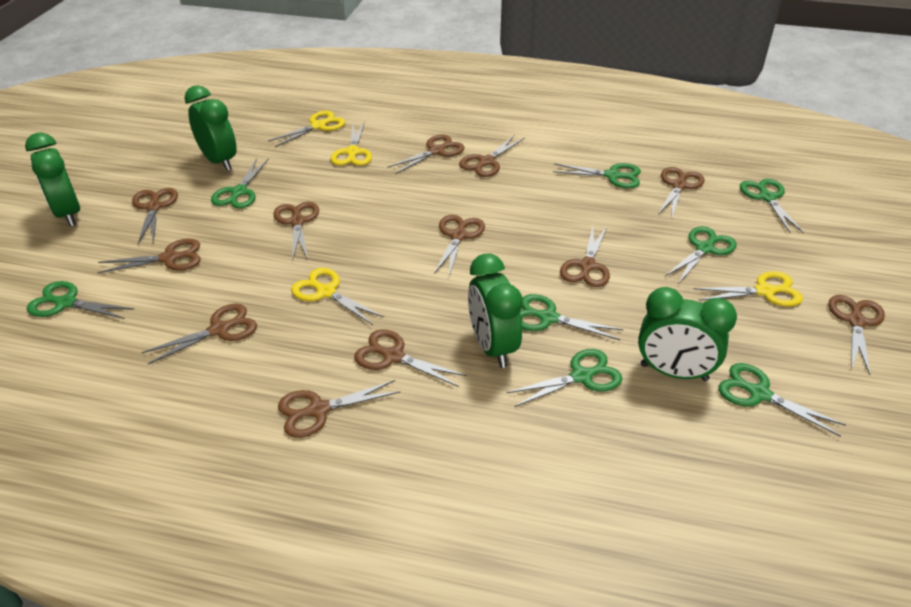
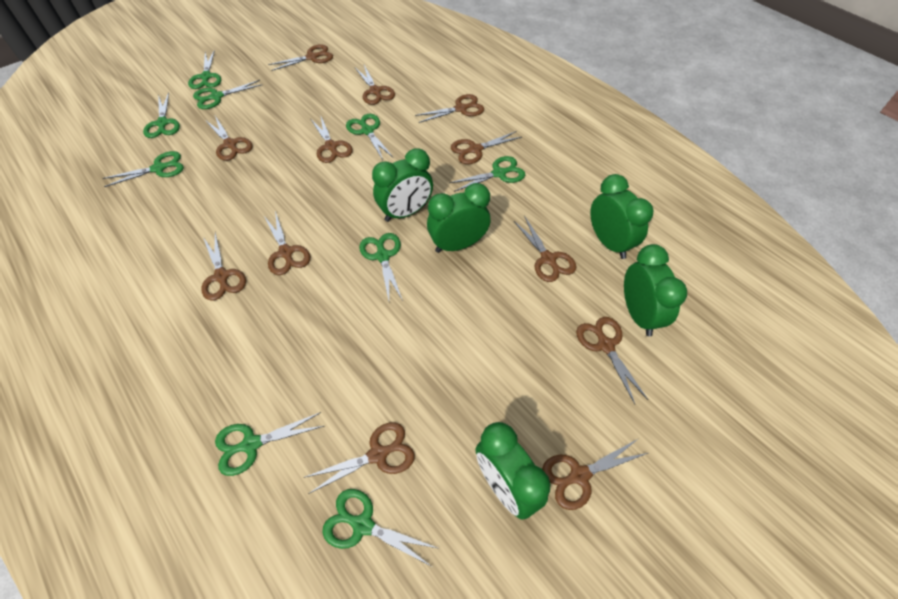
green clock: [25,133,80,226] [184,85,237,171] [468,254,523,368] [638,287,737,381] = 4 -> [372,149,433,222] [427,183,490,253] [476,422,550,520] [590,174,654,259] [624,244,687,336] = 5
green scissors: [27,281,134,319] [211,158,269,209] [506,349,622,407] [520,294,624,340] [553,163,641,189] [665,226,737,284] [718,363,846,437] [740,179,804,234] = 8 -> [103,151,184,187] [143,92,180,138] [188,50,221,89] [193,80,262,109] [215,412,324,476] [322,489,440,566] [346,114,393,160] [359,233,403,301] [449,156,525,192] = 9
yellow scissors: [268,111,345,147] [291,268,384,325] [331,122,372,166] [694,271,803,307] = 4 -> none = 0

